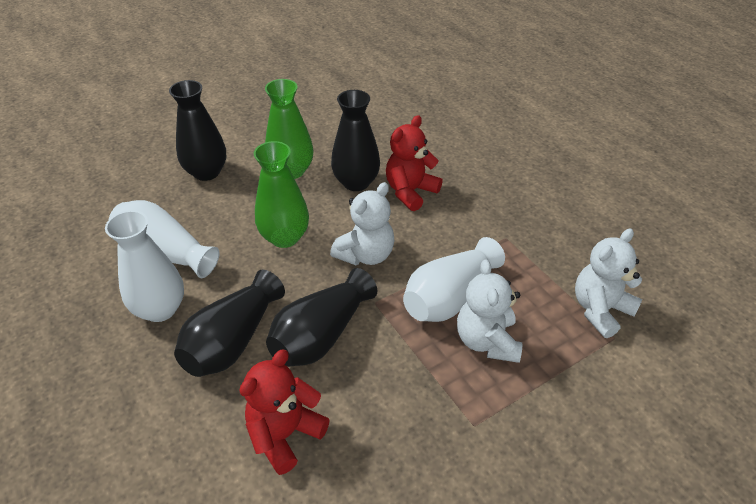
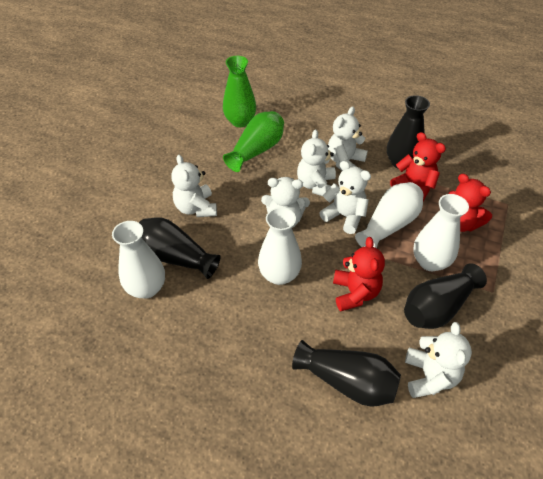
red teddy bear: [239,350,330,475] [386,115,443,211] = 2 -> [333,237,385,312] [390,132,446,201] [448,174,492,232] = 3
white teddy bear: [330,182,394,265] [457,259,523,363] [575,228,643,338] = 3 -> [171,155,217,217] [261,177,310,228] [297,130,336,196] [320,161,371,234] [328,107,368,171] [405,322,472,398] = 6
white vase: [105,210,184,322] [109,200,220,278] [403,237,505,322] = 3 -> [112,221,165,299] [258,207,302,285] [355,182,423,248] [413,194,469,271] = 4

